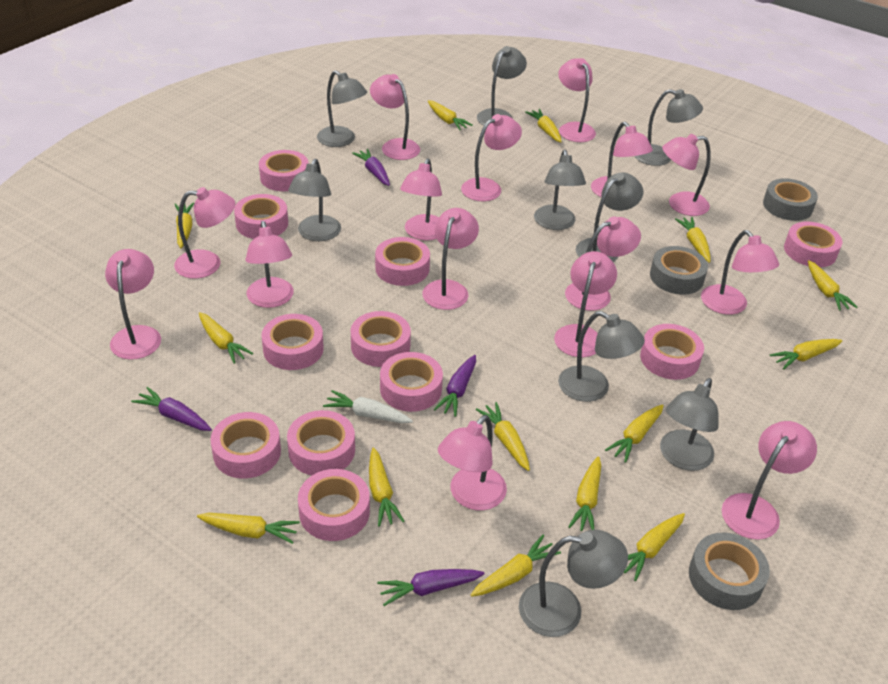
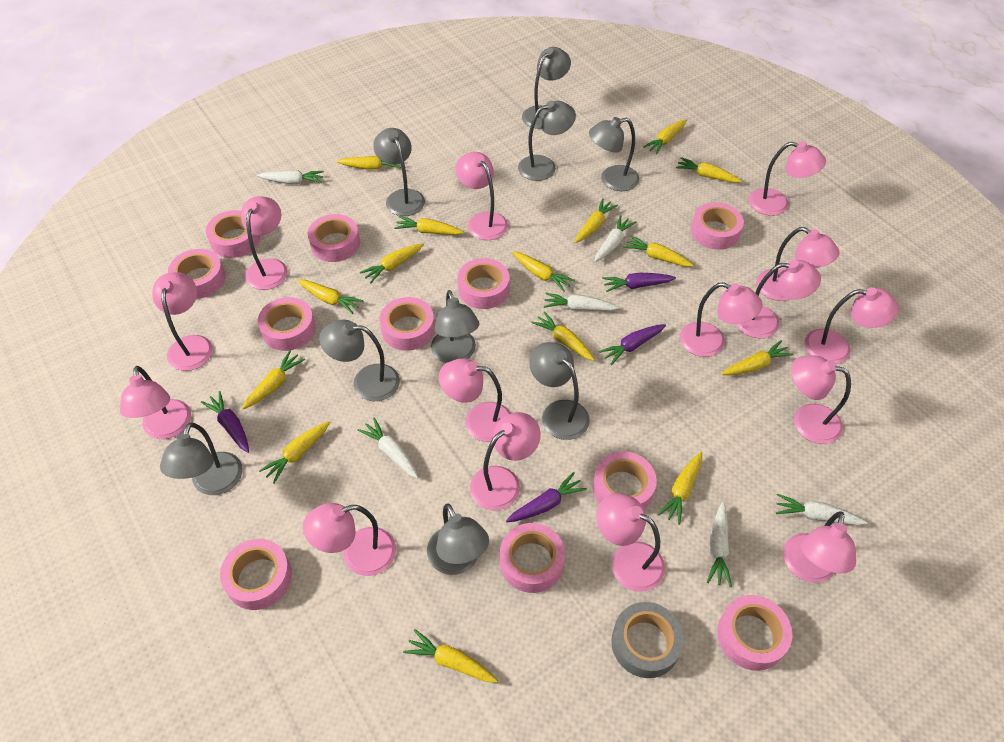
grey tape: [650,246,708,295] [689,533,770,610] [763,178,818,221] = 3 -> [611,602,684,678] = 1
white carrot: [323,390,413,423] = 1 -> [257,170,324,184] [357,417,418,479] [544,293,619,311] [594,215,636,262] [707,502,732,587] [776,494,868,525] = 6
yellow carrot: [174,202,194,248] [197,513,300,544] [199,312,253,364] [369,447,404,527] [428,100,473,131] [471,535,561,597] [476,402,530,471] [525,109,562,142] [568,456,601,531] [605,404,664,463] [624,513,685,581] [675,217,710,263] [770,339,843,369] [808,260,857,311] = 14 -> [242,350,305,409] [259,421,330,484] [297,279,363,314] [336,156,401,170] [360,243,424,283] [394,216,464,235] [403,629,498,683] [512,251,575,292] [531,311,595,361] [575,198,618,243] [624,235,694,267] [643,119,687,154] [658,452,702,525] [676,157,742,183] [722,340,794,375] = 15

